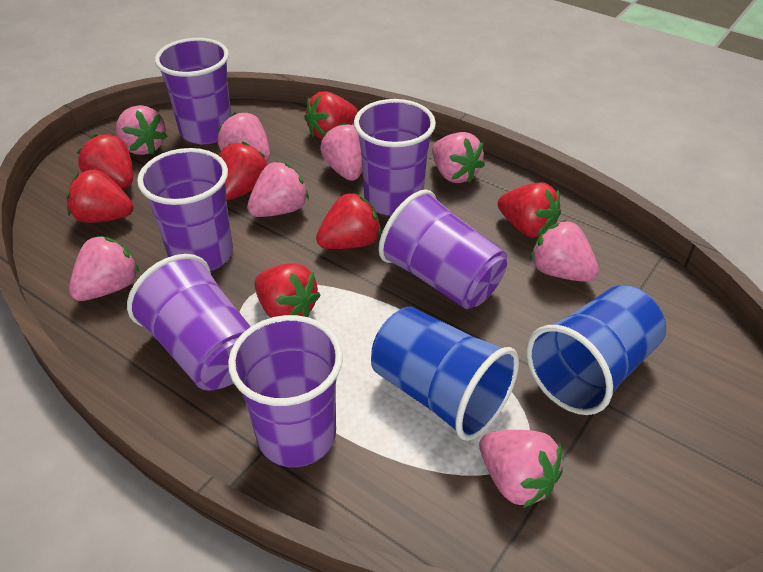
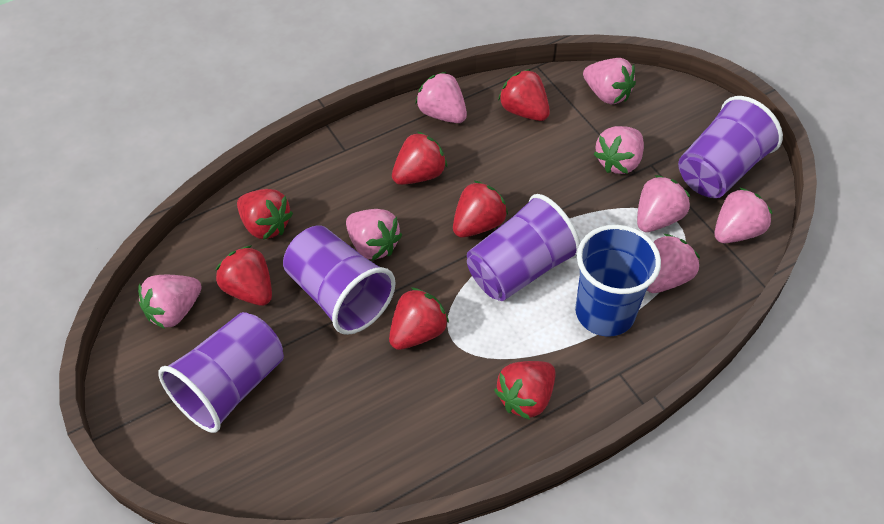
blue cup: [371,307,519,441] [526,285,666,415] = 2 -> [575,225,661,337] = 1
purple cup: [127,254,251,391] [137,148,233,271] [155,38,231,144] [228,315,343,467] [354,99,436,216] [379,190,507,309] = 6 -> [158,312,284,433] [283,225,396,335] [467,194,580,301] [678,96,783,198] = 4

